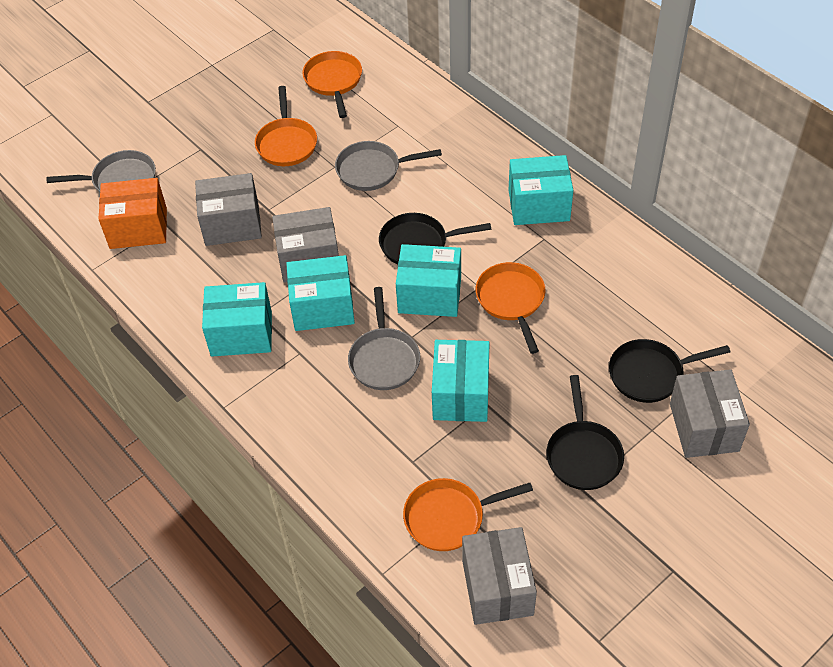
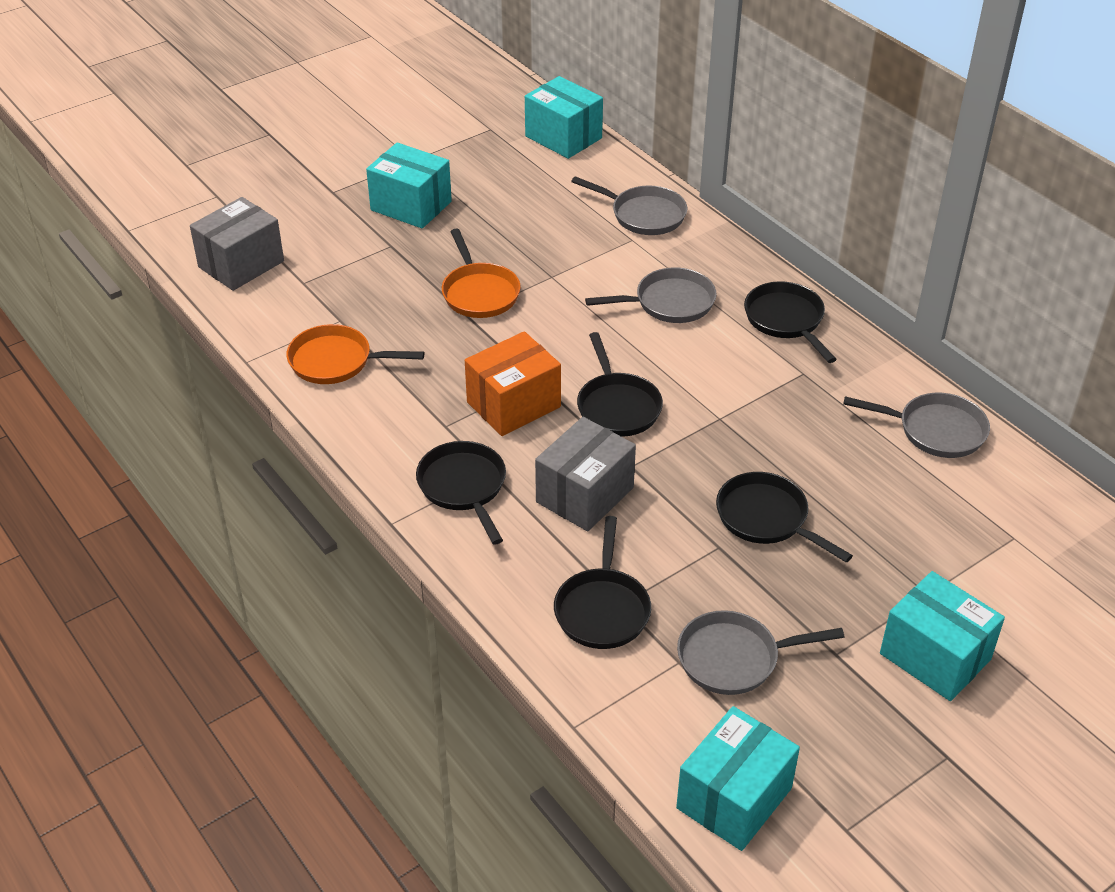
black pan: [379,213,491,265] [546,375,624,490] [609,339,730,403] = 3 -> [416,441,506,545] [554,516,651,649] [577,332,663,437] [716,472,853,563] [744,281,837,363] = 5
grey box: [195,173,262,246] [272,207,339,283] [462,527,537,625] [670,369,750,458] = 4 -> [190,197,284,291] [535,417,636,531] = 2
grey pan: [47,150,156,192] [335,141,442,191] [348,287,420,390] = 3 -> [571,176,687,235] [585,267,716,323] [677,610,845,695] [843,393,990,458] = 4
orange pan: [255,86,317,166] [302,51,362,118] [403,478,533,551] [476,262,546,354] = 4 -> [286,324,424,384] [442,229,521,318] = 2
turquoise box: [202,282,272,357] [286,255,355,331] [396,244,461,317] [432,340,490,422] [509,155,573,225] = 5 -> [366,142,452,229] [525,76,603,159] [676,706,800,851] [880,571,1005,701] = 4

